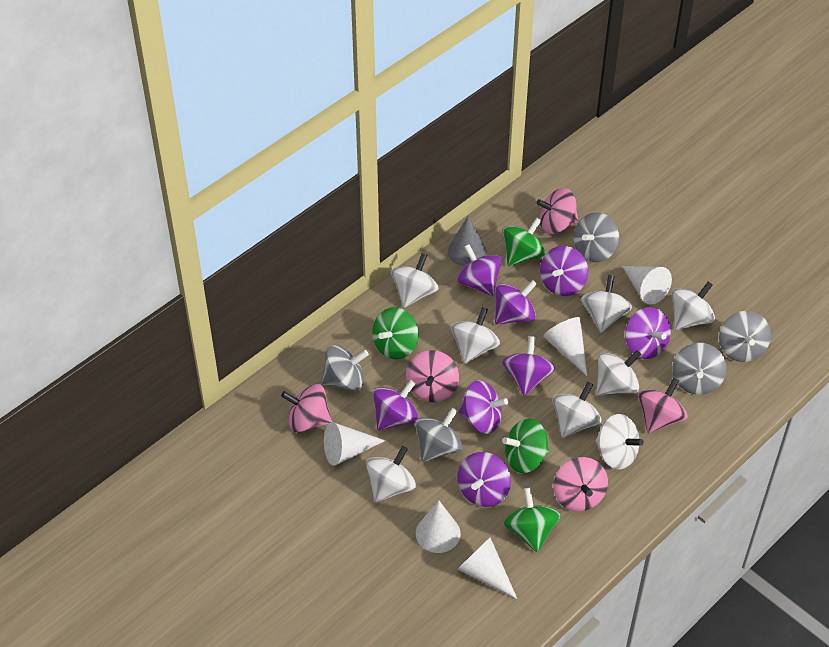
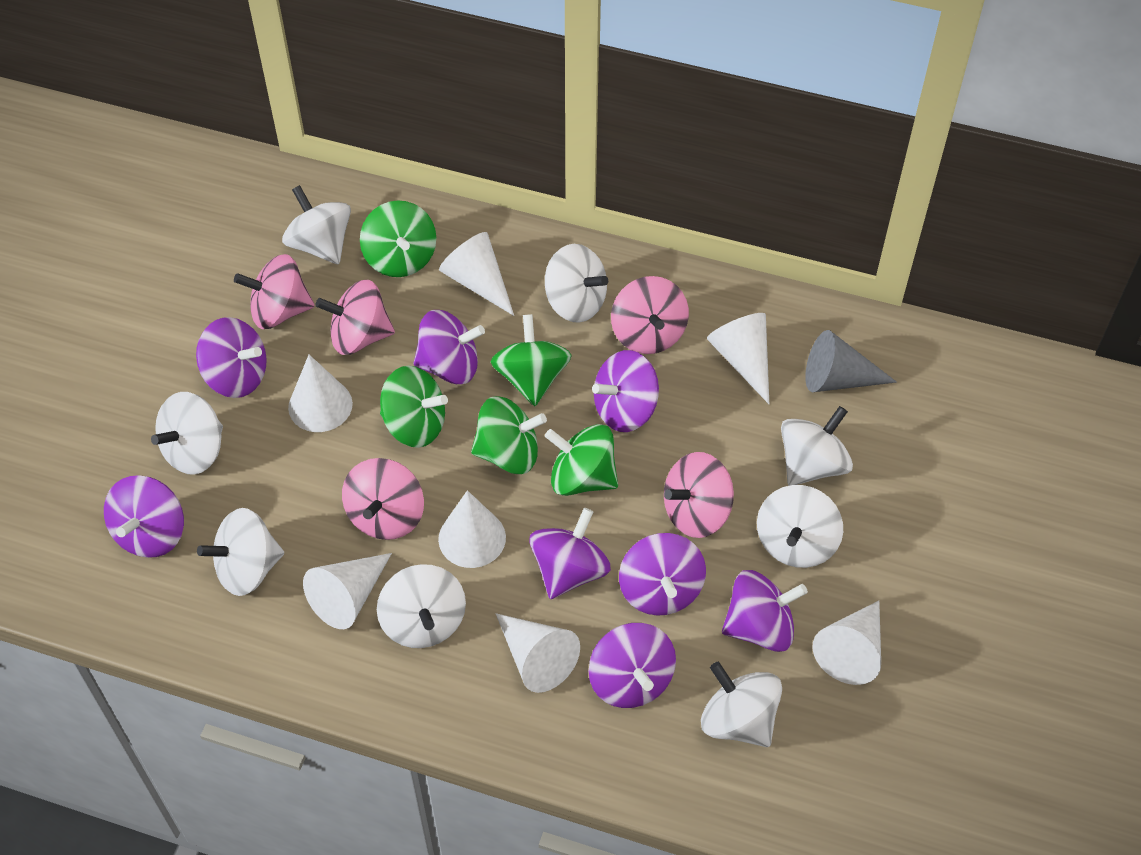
green spinning top: [372,307,419,360] [502,418,549,473] [503,217,546,266] [504,488,560,552] = 4 -> [360,200,436,277] [380,366,448,448] [471,396,547,474] [491,314,572,406] [545,424,618,496] = 5
grey spinning top: [321,345,369,391] [415,408,463,462] [574,212,619,262] [672,343,727,395] [719,311,771,362] = 5 -> none = 0
white cone: [324,422,386,466] [416,500,461,553] [458,537,517,599] [543,317,587,376] [622,266,672,304] = 5 -> [288,355,353,432] [303,553,392,629] [438,490,506,568] [439,232,514,316] [496,613,580,693] [707,313,769,404] [812,601,881,685] = 7

